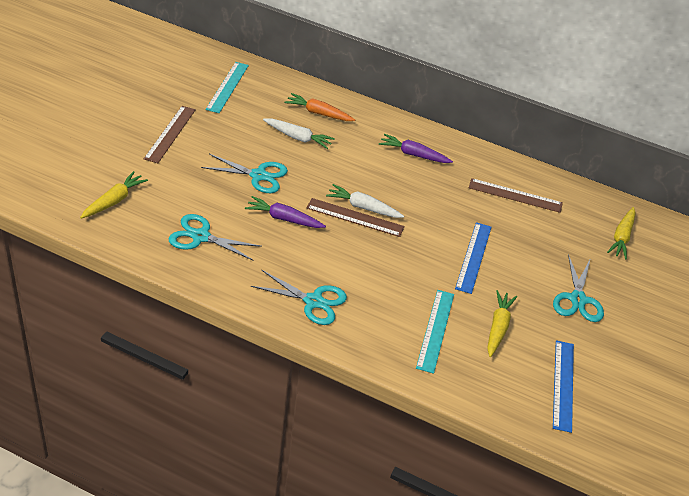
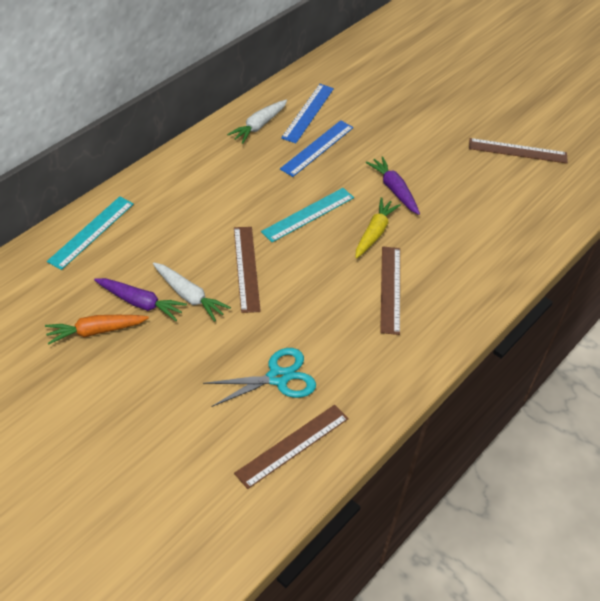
brown ruler: [144,106,196,163] [307,198,405,237] [469,178,563,213] = 3 -> [234,227,261,313] [234,405,349,489] [380,246,400,335] [469,138,568,164] = 4
turquoise scissors: [169,214,262,261] [201,154,288,193] [251,270,347,325] [553,254,604,322] = 4 -> [203,348,316,407] = 1
yellow carrot: [80,171,148,219] [487,290,517,357] [607,207,636,260] = 3 -> [355,197,401,259] = 1

